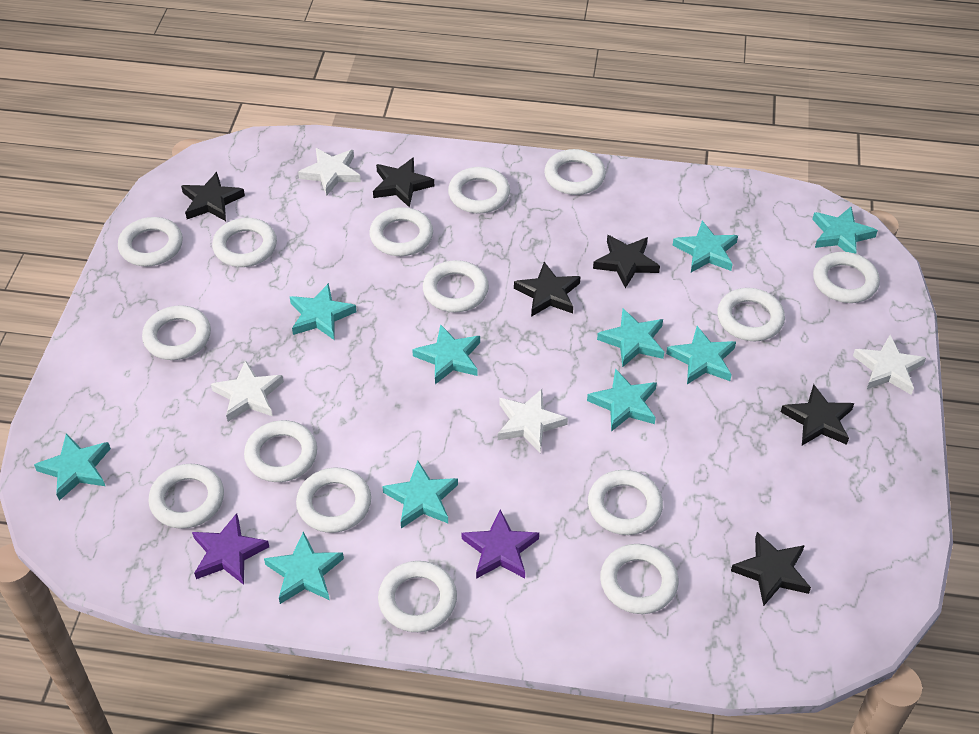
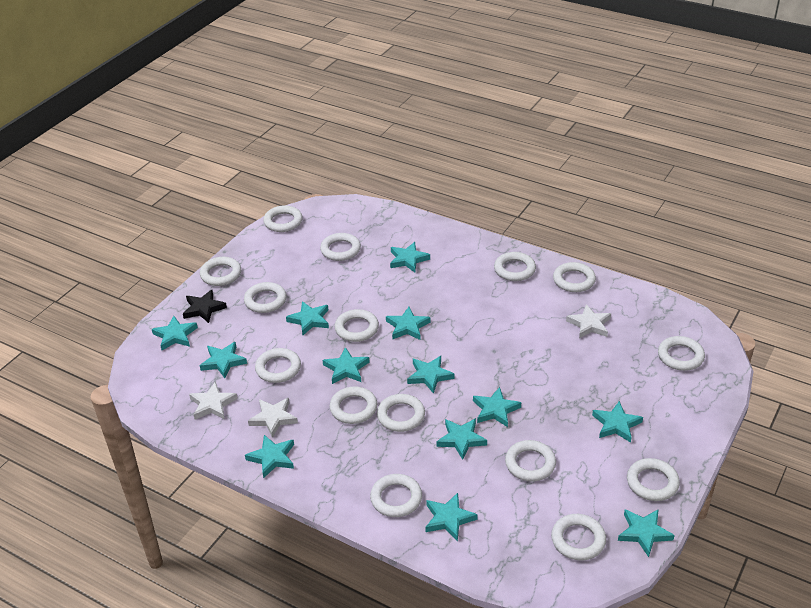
black star: [181,172,245,221] [373,157,434,208] [514,262,581,317] [593,235,660,288] [731,532,811,606] [781,384,854,446] = 6 -> [183,290,227,323] = 1
purple star: [192,513,269,585] [462,509,539,579] = 2 -> none = 0
turquoise star: [34,433,111,501] [264,531,344,604] [290,283,357,340] [382,461,458,528] [412,324,480,384] [587,369,657,432] [597,309,664,367] [666,326,736,384] [672,221,738,272] [812,207,878,254] = 10 -> [152,316,198,350] [200,342,247,378] [245,435,294,478] [286,301,329,335] [323,347,369,384] [386,307,431,340] [390,242,430,272] [407,356,454,394] [425,493,478,541] [437,418,487,460] [473,387,521,427] [592,401,643,443] [618,509,675,557] = 13
white star: [211,360,284,422] [298,148,361,196] [498,389,568,452] [853,335,926,395] = 4 -> [189,381,238,420] [248,398,298,438] [566,304,611,338] = 3

